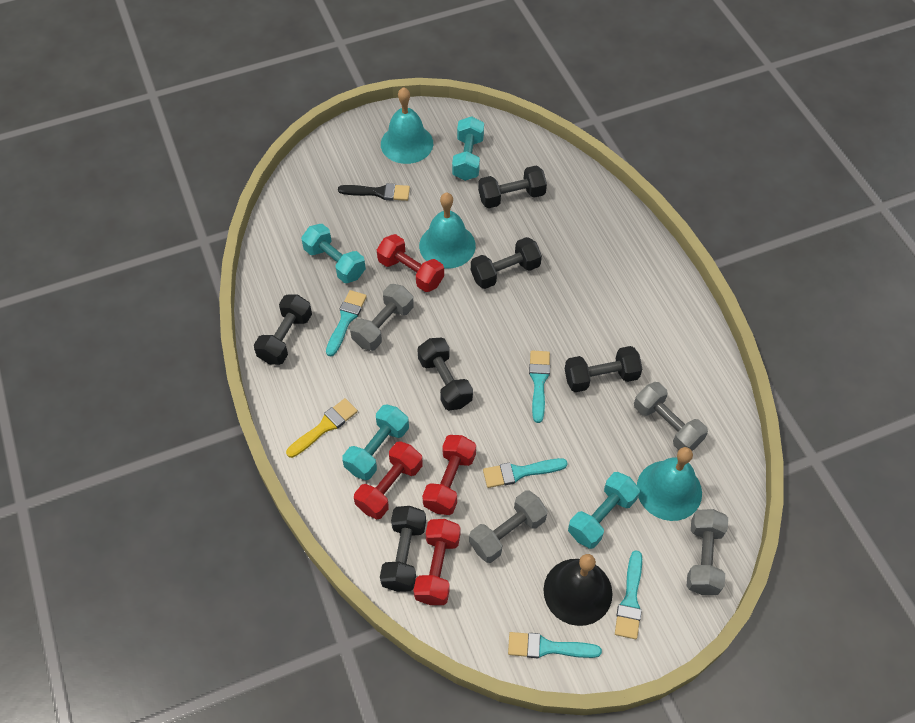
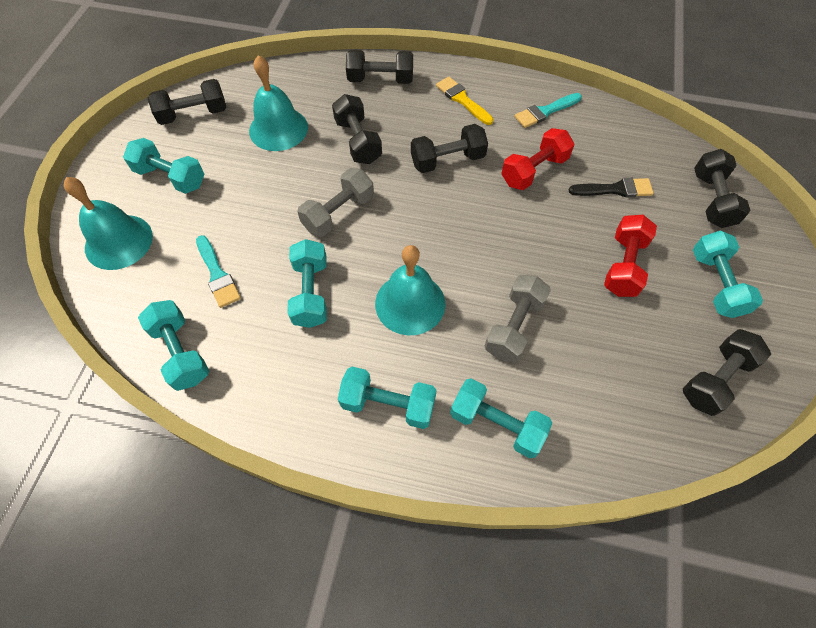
black bell: [543,554,613,626] = 1 -> none = 0
grey dumbbell: [350,284,414,351] [469,490,548,563] [634,382,708,451] [687,509,728,595] = 4 -> [297,168,374,237] [485,275,551,363] = 2
red dumbbell: [354,441,422,519] [377,234,444,292] [413,519,460,605] [422,435,476,515] = 4 -> [501,128,575,190] [604,215,657,297] = 2
turquoise brush: [326,290,367,356] [483,458,568,488] [508,632,602,658] [529,351,550,423] [615,550,642,639] = 5 -> [196,235,241,308] [514,93,582,128] = 2
turquoise dumbbell: [301,224,366,283] [342,404,409,480] [452,116,484,181] [568,472,640,549] = 4 -> [123,138,205,194] [138,300,209,391] [287,239,327,328] [338,367,437,429] [450,378,552,458] [693,230,763,318] = 6

